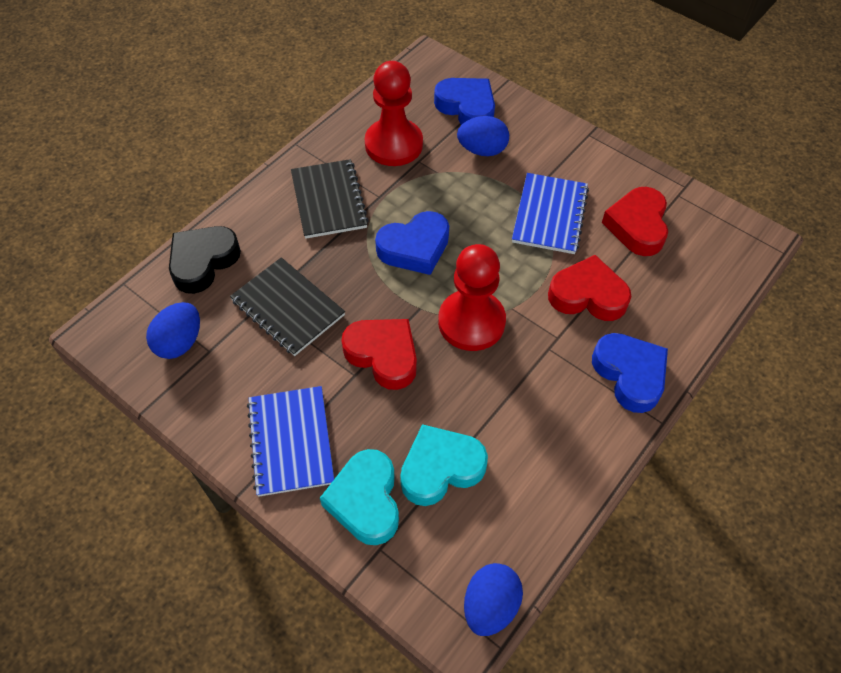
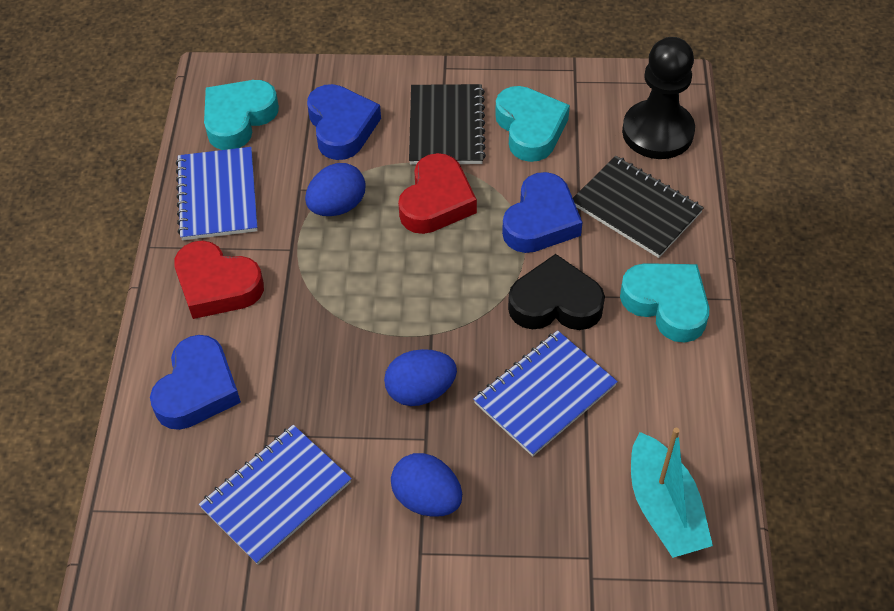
black pawn: none = 0 -> [622,37,695,159] = 1
blue notebook: [247,386,334,497] [512,173,589,254] = 2 -> [176,147,258,240] [199,425,352,565] [473,330,618,457] = 3
red heart: [341,319,417,390] [548,255,632,321] [602,187,668,256] = 3 -> [174,240,264,319] [398,153,477,234] = 2
red pawn: [365,61,423,166] [438,244,506,351] = 2 -> none = 0
turquoise boat: none = 0 -> [631,428,713,558] = 1
turquoise heart: [320,449,399,545] [400,424,488,506] = 2 -> [204,80,279,150] [495,86,570,162] [620,263,709,343] = 3

